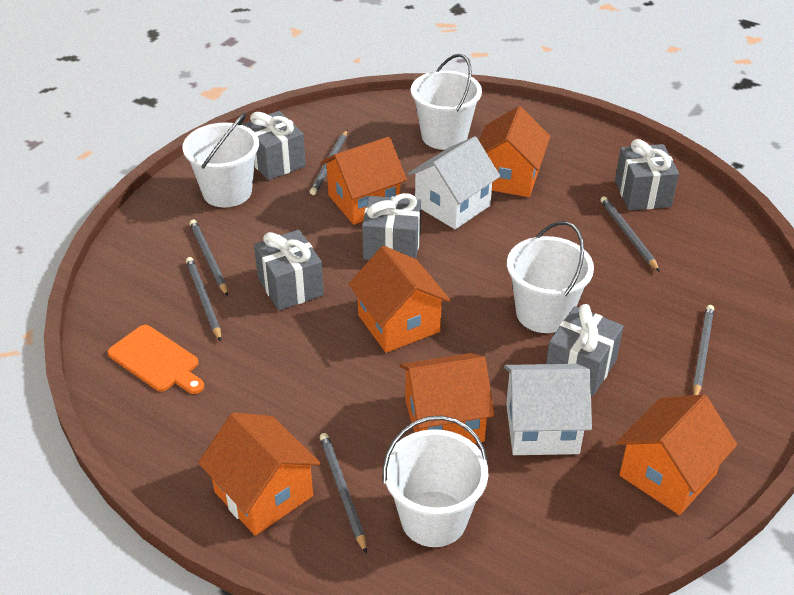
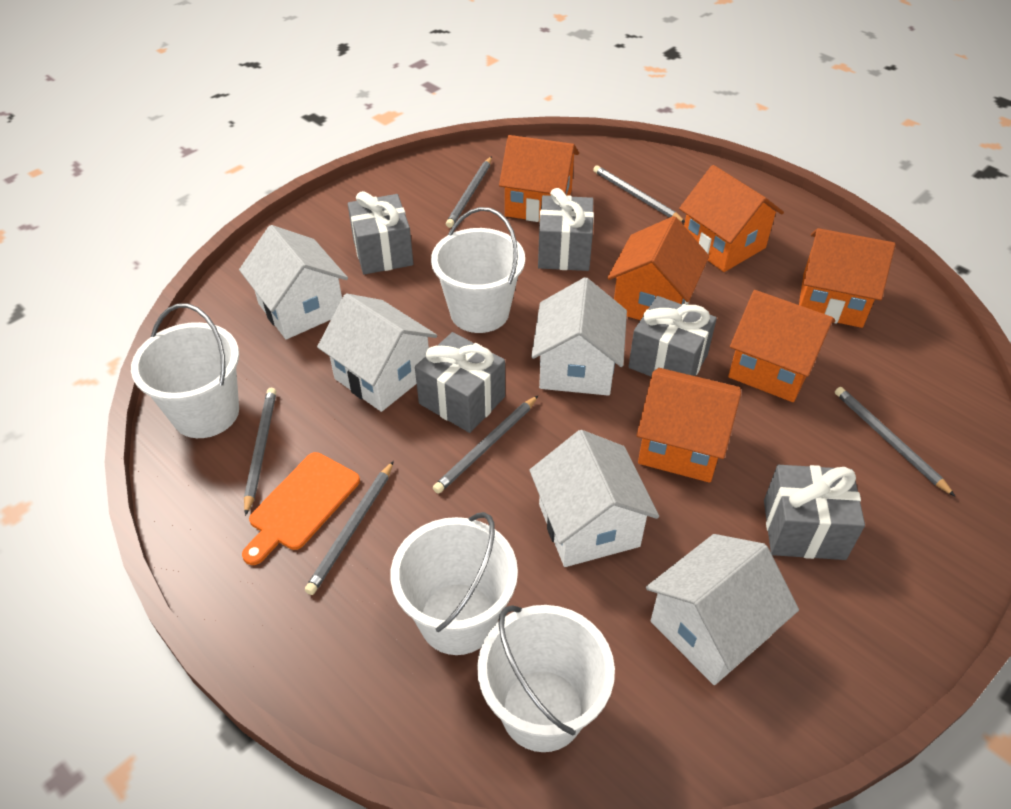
white house: [408,136,500,229] [504,364,592,455] = 2 -> [239,225,348,340] [317,293,437,412] [529,430,659,567] [531,277,627,396] [646,534,799,685] = 5

